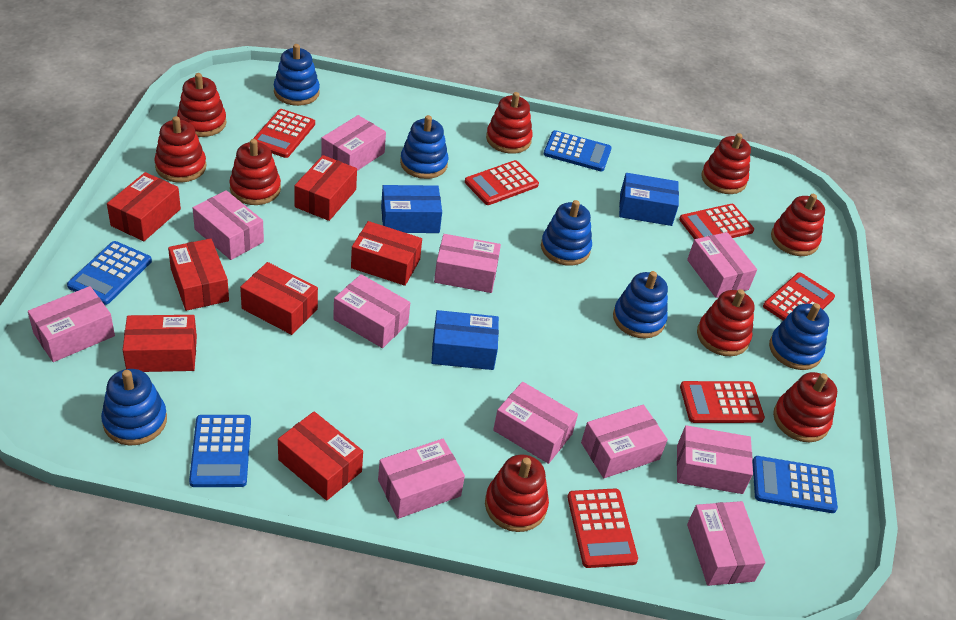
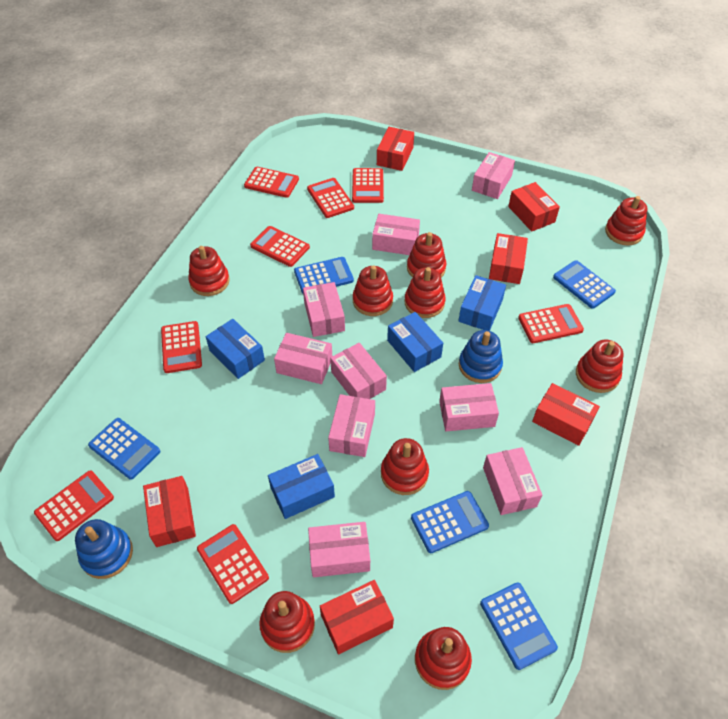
blue box: [381,185,442,233] [431,310,499,370] [619,173,679,226] = 3 -> [206,319,265,379] [268,454,335,519] [387,312,443,372] [458,275,506,331] = 4
blue calculator: [67,241,152,305] [189,415,251,487] [544,130,612,172] [752,456,838,513] = 4 -> [88,418,160,480] [294,257,354,294] [411,491,489,553] [480,582,558,670] [553,260,616,309] = 5
blue stacking toy: [101,369,167,445] [274,44,320,106] [400,115,448,179] [541,200,592,266] [613,271,668,338] [769,303,829,370] = 6 -> [75,519,133,579] [459,330,503,383] = 2
pink box: [28,286,115,362] [193,190,264,260] [321,115,386,171] [333,274,410,348] [378,439,465,519] [434,234,501,293] [493,382,578,464] [581,405,668,478] [677,425,753,494] [687,232,757,298] [687,501,766,586] = 11 -> [274,333,332,384] [303,282,345,337] [308,522,370,577] [328,394,375,457] [330,343,387,399] [372,214,420,255] [439,383,499,431] [472,152,515,199] [483,447,542,515] = 9
red box: [107,172,181,241] [123,315,197,372] [168,238,229,311] [240,262,318,335] [278,412,363,501] [294,155,357,221] [351,221,422,286] = 7 -> [143,476,196,547] [320,580,394,655] [377,127,414,171] [489,233,528,284] [508,182,560,232] [532,383,600,446] = 6
red calculator: [253,109,315,158] [465,160,539,205] [567,489,638,568] [679,204,754,239] [680,381,765,423] [763,273,835,320] = 6 -> [34,470,114,541] [161,321,202,373] [197,524,269,604] [244,167,299,198] [250,226,310,267] [307,178,354,218] [352,168,384,203] [518,304,584,343] = 8

